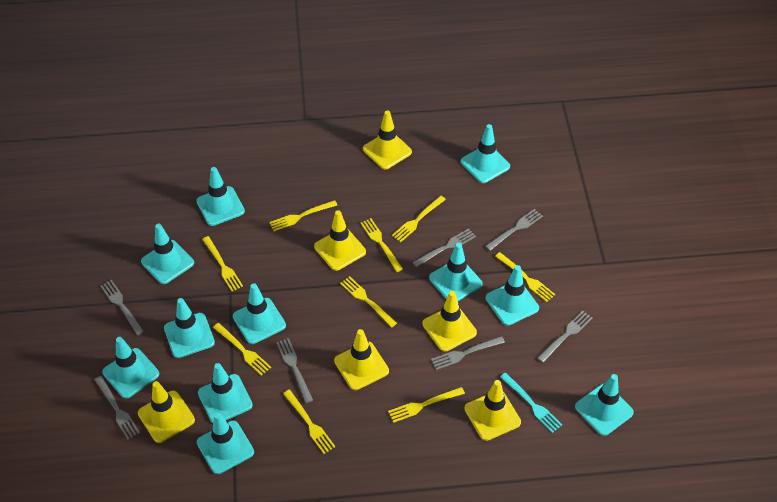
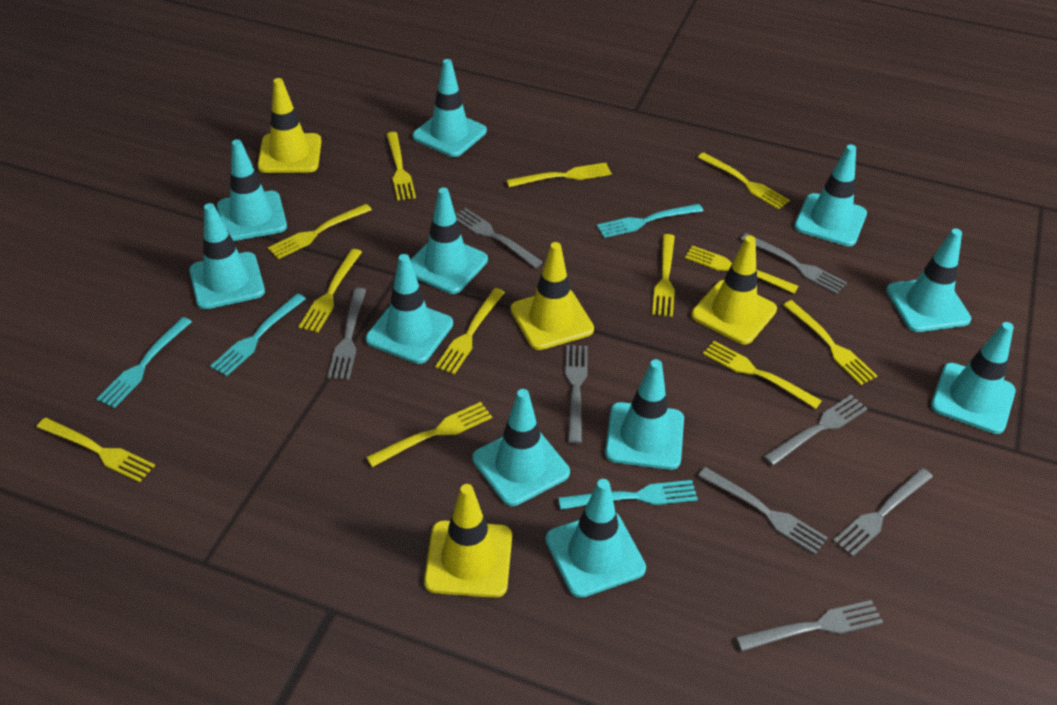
grey fork: [95,376,140,440] [101,280,144,335] [276,338,313,403] [412,228,476,268] [431,336,505,370] [485,209,543,251] [537,311,593,363] = 7 -> [327,288,366,380] [456,208,543,268] [565,345,588,444] [698,467,828,555] [736,600,883,651] [741,233,847,294] [763,395,868,466] [833,468,933,557] = 8
turquoise fork: [500,373,562,433] = 1 -> [96,317,192,408] [210,294,306,376] [558,480,698,510] [597,204,703,238] = 4
yellow fork: [202,236,243,292] [213,323,271,376] [269,200,337,232] [283,390,336,454] [340,276,397,328] [361,218,403,272] [388,387,465,423] [392,196,446,242] [495,252,555,302] = 9 -> [37,418,155,483] [268,204,372,259] [299,249,362,333] [366,402,492,467] [386,132,416,201] [435,288,505,374] [506,163,612,187] [652,234,675,317] [685,245,798,294] [697,153,790,210] [703,341,822,409] [783,300,877,385] = 12
yellow traffic cone: [138,381,195,443] [314,210,366,271] [334,329,389,390] [363,110,412,169] [422,291,477,352] [465,380,521,441] = 6 -> [257,78,322,173] [424,484,512,598] [511,242,594,350] [691,236,777,344] = 4

